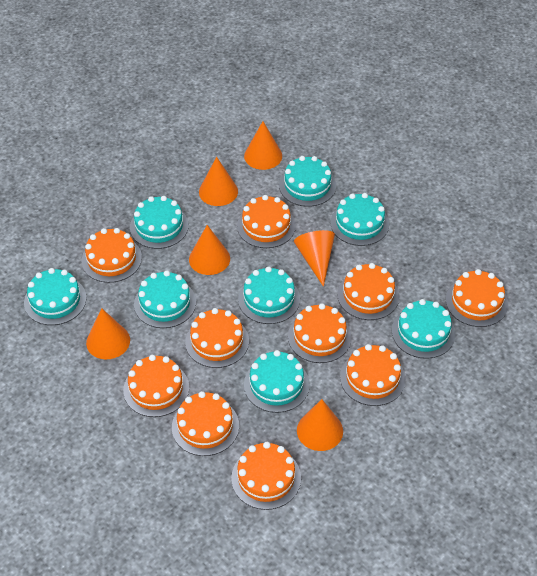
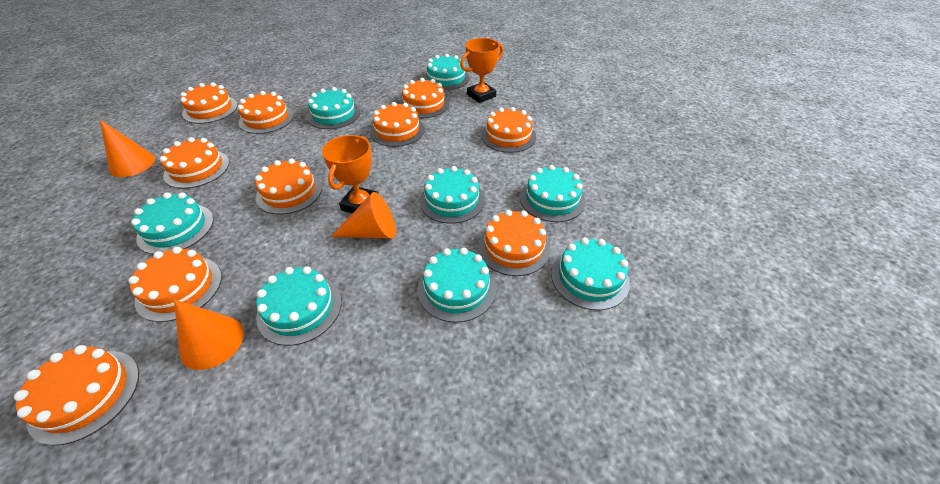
orange cone: [86,308,130,359] [189,225,230,275] [199,157,238,206] [244,121,282,170] [294,230,335,287] [297,399,343,451] = 6 -> [100,120,155,177] [174,299,244,370] [330,192,396,239] = 3
orange trophy: none = 0 -> [322,135,379,213] [460,38,503,103] = 2

